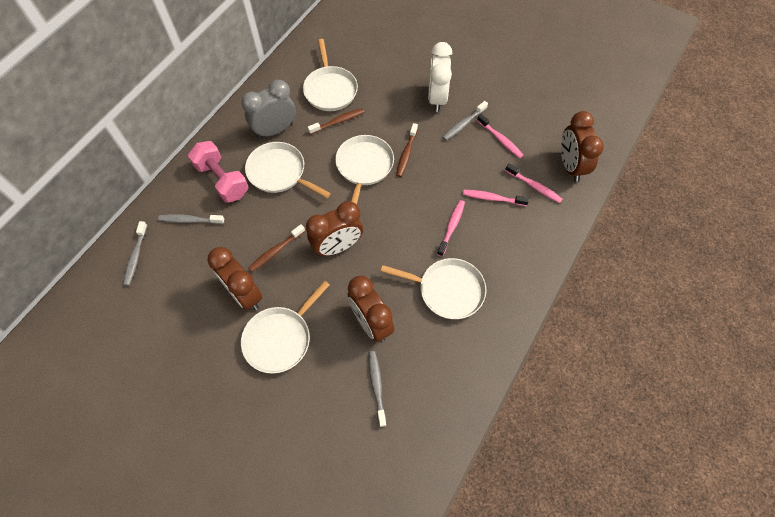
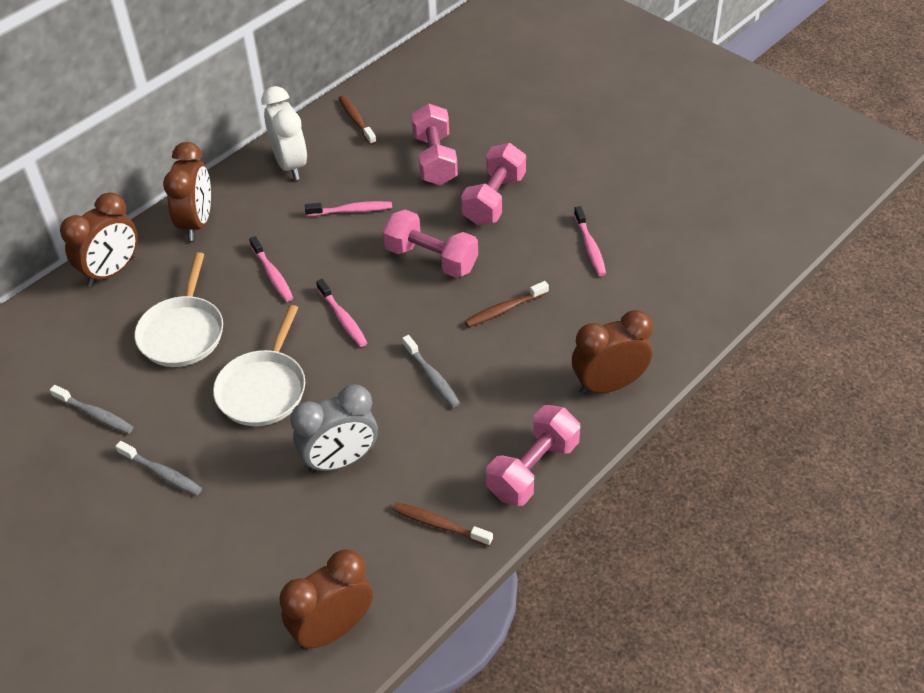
grey toothbrush: [123,221,147,286] [158,214,225,224] [368,351,386,427] [442,101,488,141] = 4 -> [50,385,134,434] [115,441,202,495] [402,335,460,408] = 3
pink dumbbell: [188,141,249,203] = 1 -> [383,209,478,278] [411,103,458,185] [461,143,526,225] [486,405,580,506] = 4
white pan: [241,280,330,374] [245,142,331,198] [303,39,358,111] [335,135,394,204] [381,258,486,319] = 5 -> [134,252,223,367] [213,305,305,426] = 2

